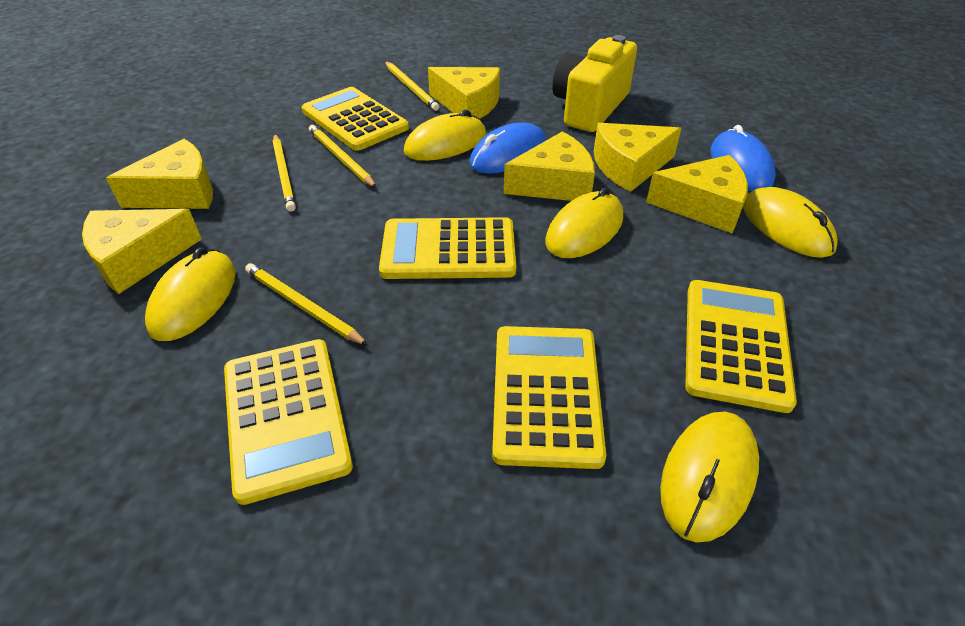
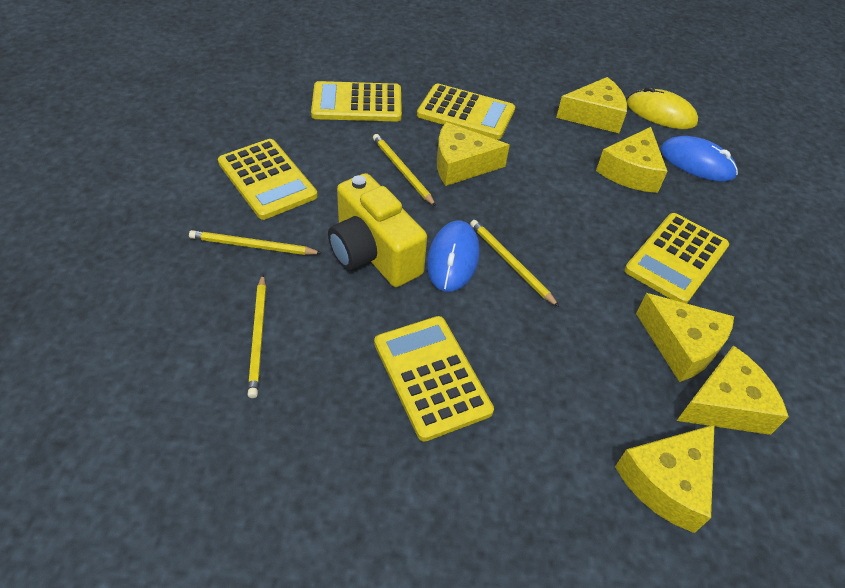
yellow mouse: [145,247,236,341] [404,110,486,161] [546,187,623,258] [660,412,759,543] [743,187,838,258] = 5 -> [627,86,698,129] = 1

